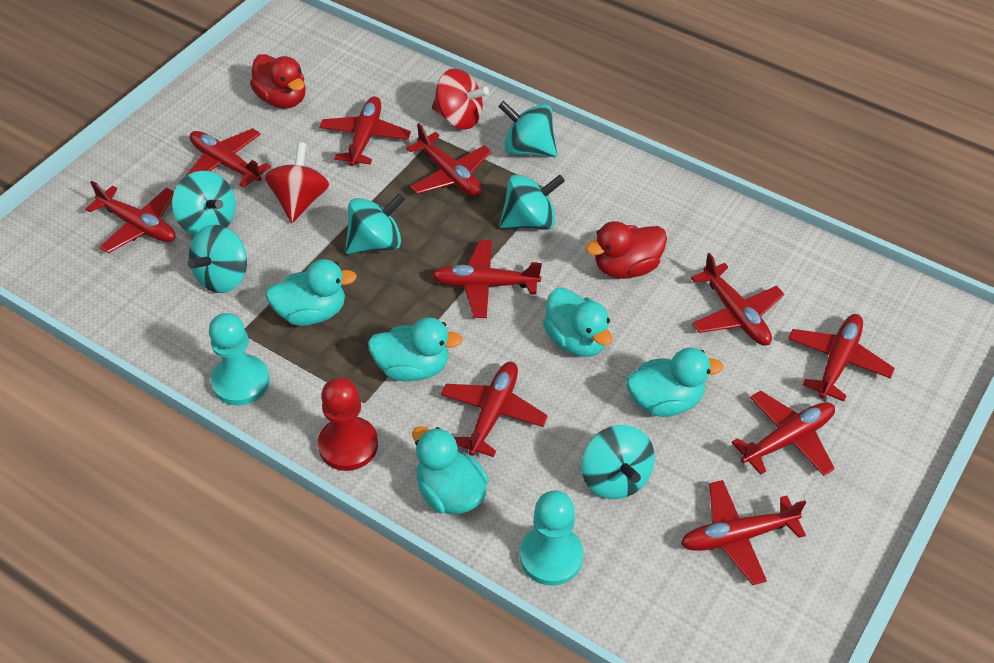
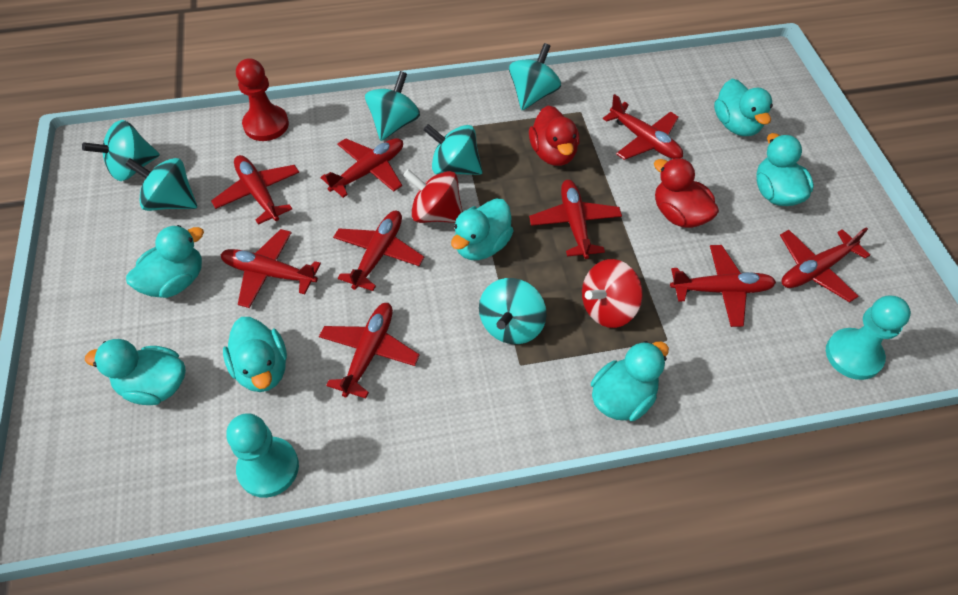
red plane: [86,181,176,253] [186,128,271,188] [320,96,411,166] [406,123,492,197] [432,240,542,318] [441,362,548,457] [681,480,806,585] [691,253,784,345] [731,391,835,476] [788,314,895,401] = 10 -> [211,155,299,225] [220,229,321,308] [319,303,420,398] [320,138,403,198] [333,211,424,291] [529,180,622,259] [603,94,683,160] [670,245,776,327] [780,227,870,302] = 9
turquoise duck: [265,259,357,326] [368,317,463,381] [412,426,488,514] [543,288,612,357] [626,348,723,417] = 5 -> [85,339,186,405] [126,225,204,298] [223,317,287,392] [451,198,514,260] [591,341,669,421] [714,79,773,136] [756,133,814,206] = 7

